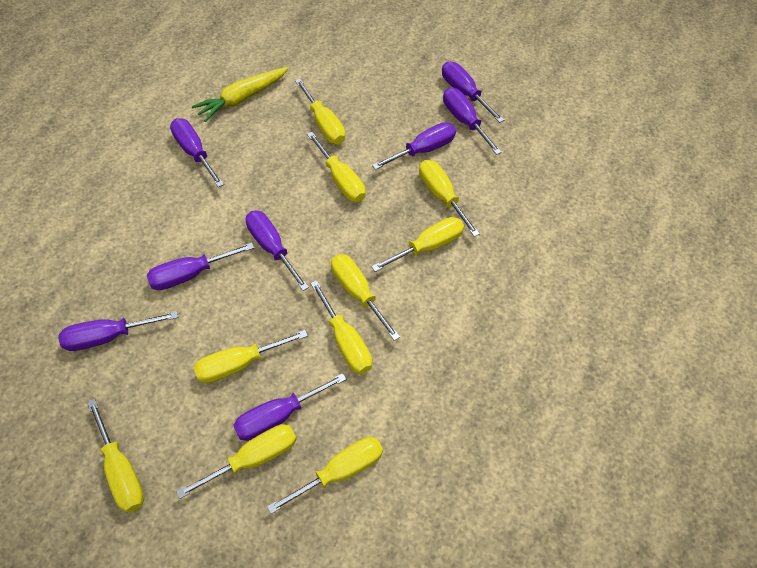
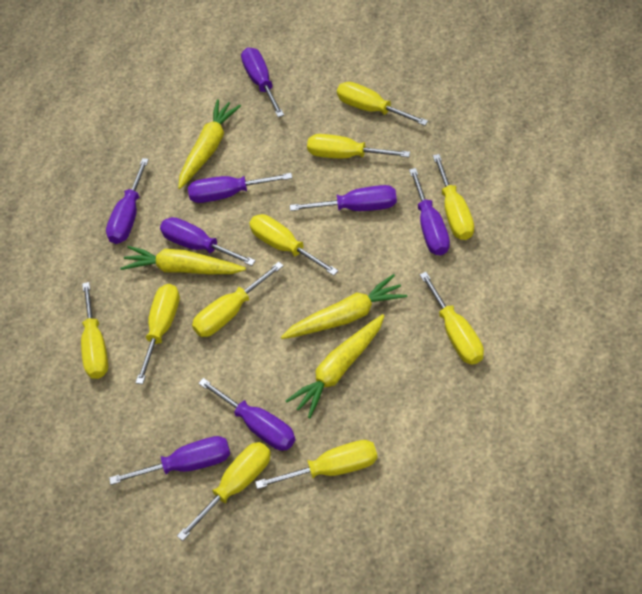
yellow carrot: [192,67,289,122] = 1 -> [120,246,246,274] [178,99,241,189] [281,274,407,339] [286,314,384,419] = 4

